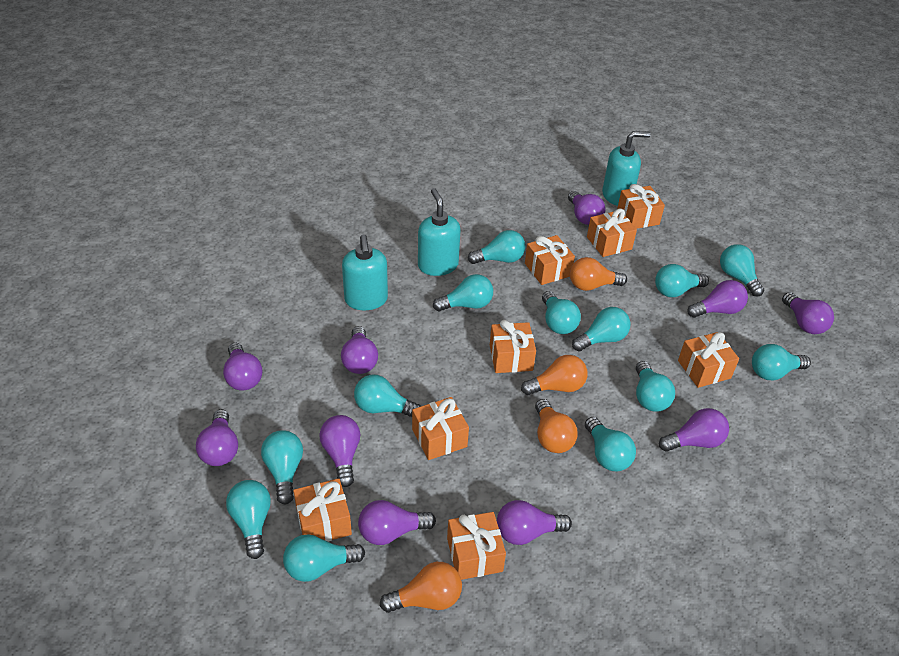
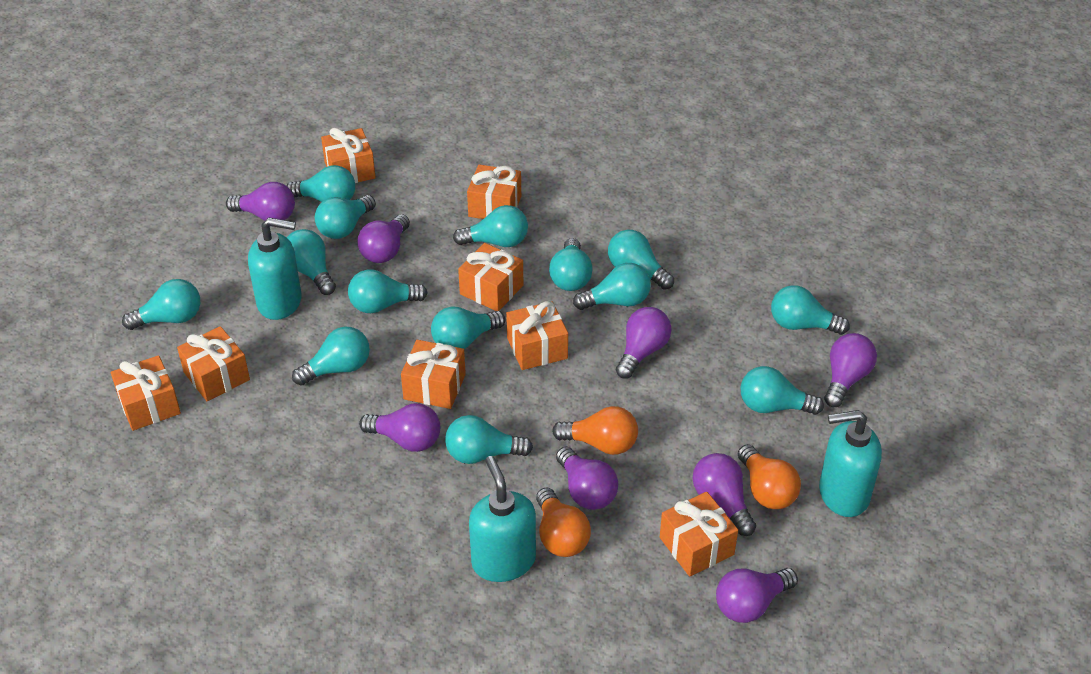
orange light bulb: [380,562,462,613] [521,355,588,395] [535,399,578,453] [570,257,627,291] = 4 -> [536,487,591,557] [552,406,638,455] [738,444,801,509] = 3
purple light bulb: [196,409,238,466] [223,343,263,390] [320,415,360,487] [341,326,378,374] [358,500,436,545] [497,500,572,545] [568,191,605,225] [659,408,729,452] [687,280,748,318] [782,292,834,334] = 10 -> [226,182,295,221] [357,214,410,263] [359,403,440,452] [556,446,618,510] [616,307,671,379] [693,453,756,536] [716,568,798,623] [824,333,877,407] = 8
turquoise light bulb: [226,480,271,559] [261,430,303,505] [283,534,365,582] [354,374,421,417] [433,274,493,312] [468,230,526,264] [542,291,581,334] [572,307,631,351] [585,417,636,471] [636,361,675,412] [655,264,709,297] [720,244,764,296] [752,344,811,380] = 13 -> [122,279,200,330] [286,165,355,202] [287,229,336,295] [292,327,370,386] [315,195,376,239] [348,269,428,313] [431,306,506,349] [445,415,533,464] [453,205,528,247] [549,238,593,291] [573,263,651,310] [608,230,674,290] [740,366,824,415] [771,285,850,335] = 14

